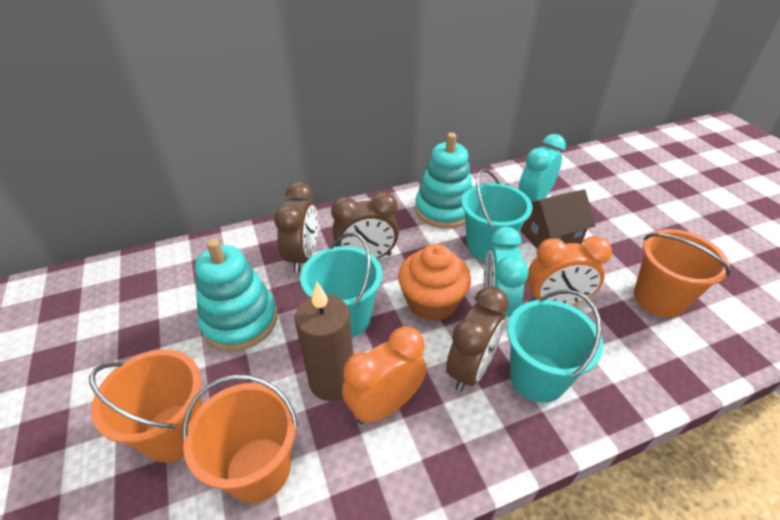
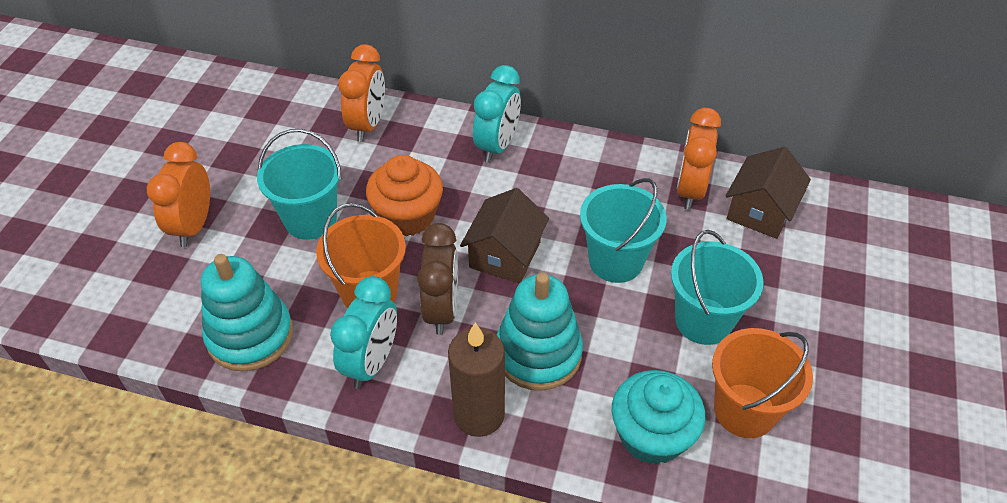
brown clock: [274,182,318,273] [331,192,399,259] [446,286,509,392] = 3 -> [417,223,458,335] = 1
brown house: [520,189,596,249] = 1 -> [460,188,549,284] [726,147,811,239] = 2
orange bucket: [89,349,203,463] [182,374,298,503] [634,229,731,318] = 3 -> [316,203,406,308] [712,328,813,438] = 2
orange clock: [342,326,427,425] [527,236,612,306] = 2 -> [147,142,210,247] [338,44,385,142] [677,108,721,210] = 3
turquoise cupcake: none = 0 -> [612,370,705,465] = 1

